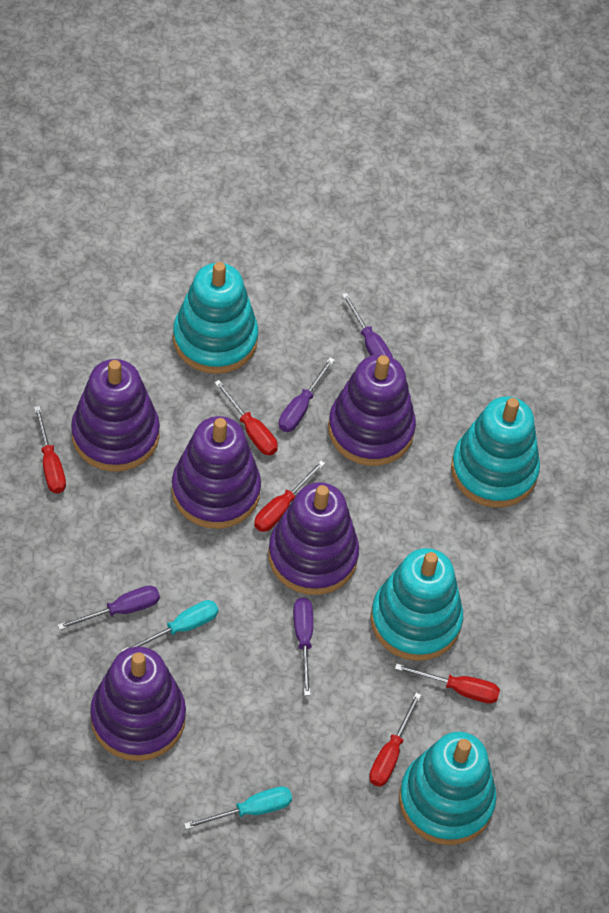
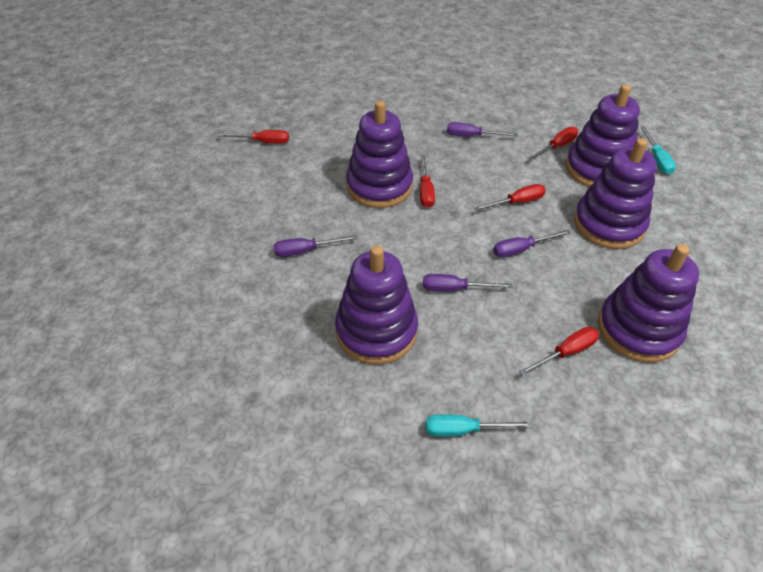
turquoise stacking toy: [173,262,258,374] [370,548,463,661] [399,732,497,845] [451,396,540,508] = 4 -> none = 0

